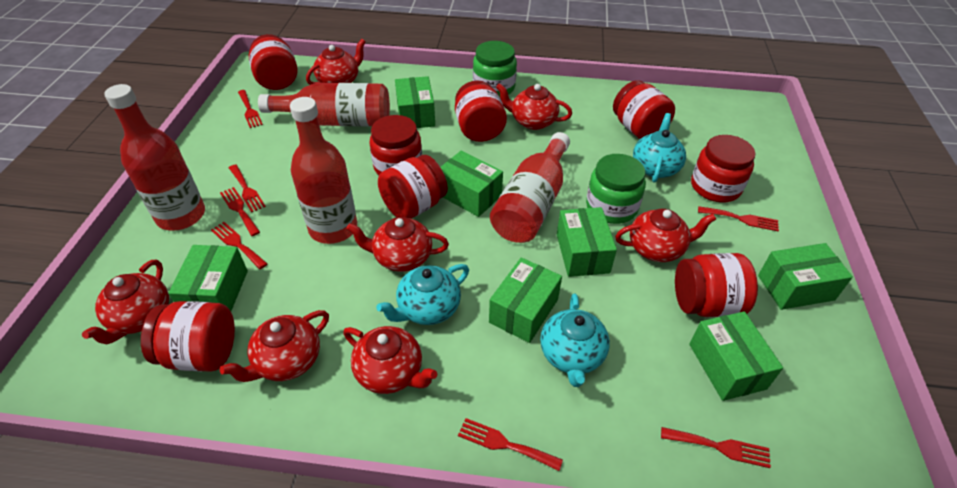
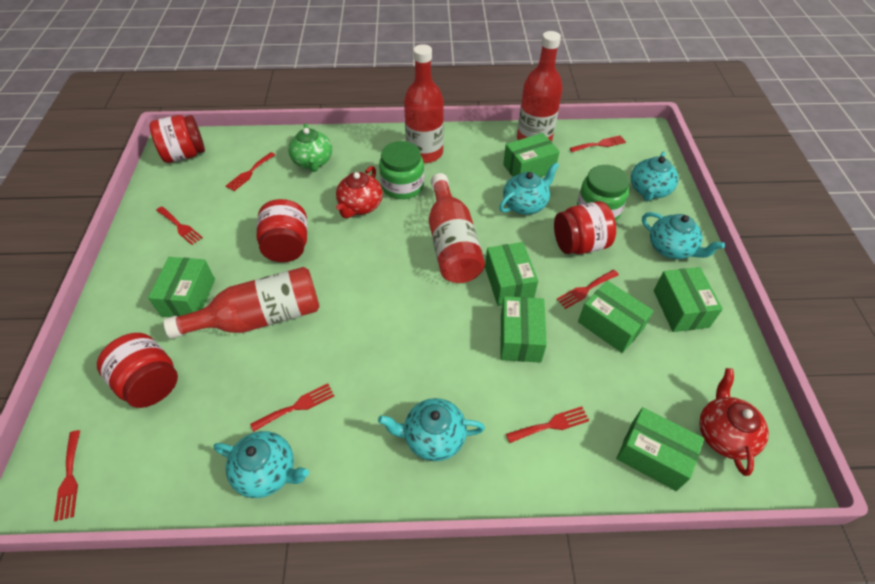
green teapot: none = 0 -> [288,123,332,172] = 1
red jar: [141,301,235,372] [249,34,298,90] [370,115,422,175] [378,155,448,219] [455,80,507,142] [613,80,675,139] [675,253,758,317] [691,135,756,202] = 8 -> [97,333,178,408] [149,115,205,163] [257,199,307,262] [554,201,616,254] = 4
red teapot: [82,260,169,344] [220,310,329,382] [306,39,366,85] [343,326,437,394] [346,217,449,272] [496,83,572,130] [615,209,716,262] = 7 -> [336,166,383,218] [699,368,769,476] = 2
turquoise teapot: [376,264,469,325] [540,294,610,387] [633,113,686,183] = 3 -> [213,431,309,498] [378,398,485,461] [499,162,559,215] [631,151,679,201] [642,212,725,259] = 5

